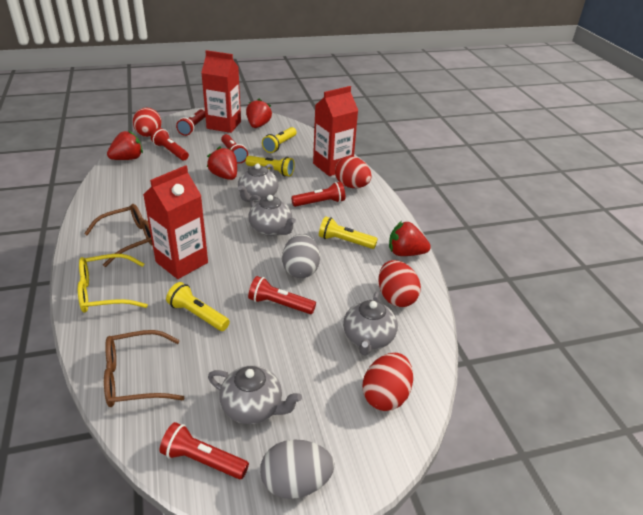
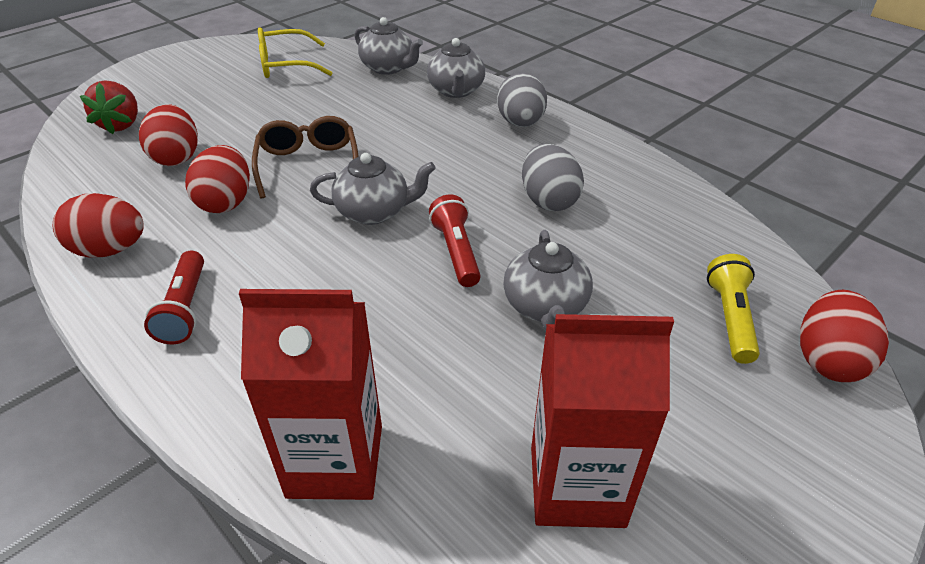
brown glasses: [84,204,153,267] [104,330,184,407] = 2 -> [252,116,358,198] = 1
red carton: [143,165,208,279] [201,50,241,133] [313,86,358,176] = 3 -> [239,289,382,500] [531,314,674,528] = 2
red flashlight: [151,128,189,160] [160,422,249,479] [176,110,205,136] [221,134,248,164] [248,276,316,314] [291,182,345,207] = 6 -> [144,251,204,344] [429,194,481,287] = 2
red strawberry: [107,130,143,160] [207,147,237,180] [246,99,272,128] [389,221,431,256] = 4 -> [80,80,138,134] = 1
yellow flashlight: [166,282,230,331] [246,156,295,177] [262,127,297,153] [319,216,378,249] = 4 -> [707,254,760,364] = 1

